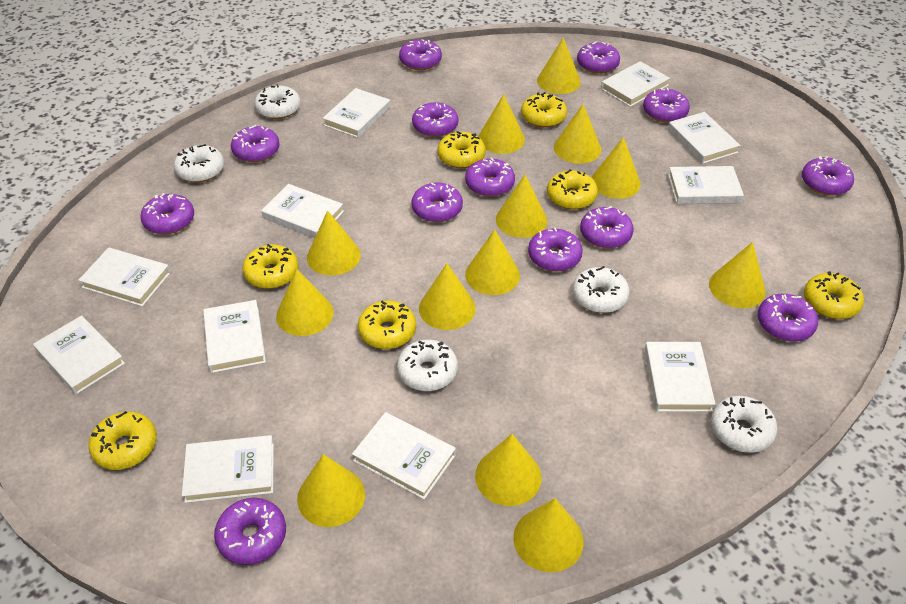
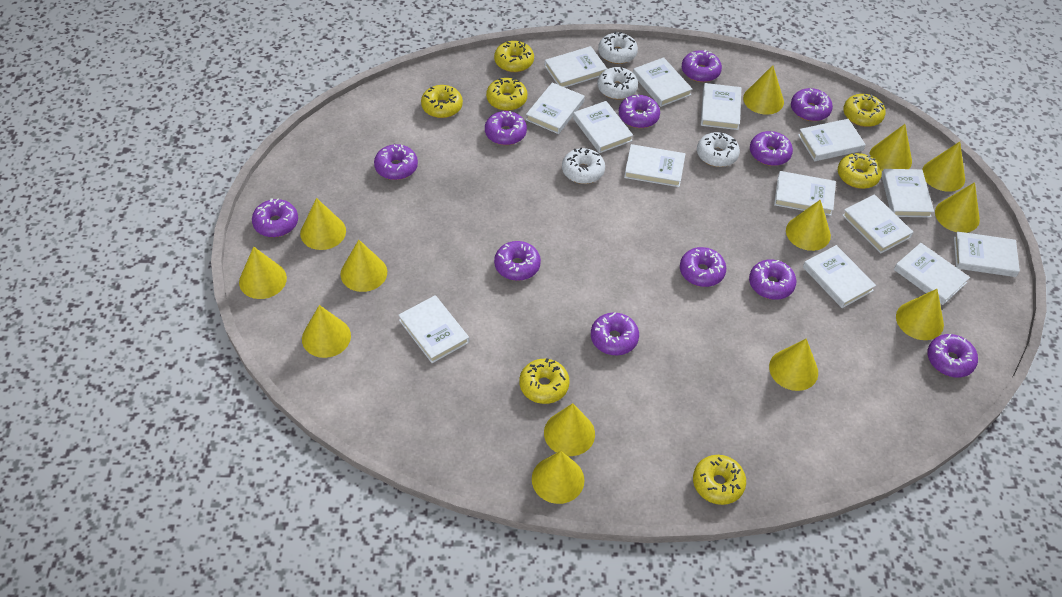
purple donut: [140,193,194,234] [214,498,286,565] [231,125,280,162] [399,39,442,70] [411,182,463,222] [412,102,458,137] [465,158,515,197] [528,228,583,272] [577,41,620,74] [580,206,634,248] [643,88,690,123] [758,294,818,342] [802,156,854,196] = 13 -> [252,199,298,237] [374,144,418,180] [485,111,527,145] [494,241,541,281] [591,312,639,355] [619,94,660,128] [680,247,726,287] [682,50,722,82] [749,259,796,300] [750,131,793,166] [791,88,833,121] [927,334,978,377] = 12
white book: [33,315,125,395] [78,247,171,307] [182,435,274,503] [203,300,266,373] [261,184,344,238] [323,88,390,138] [352,412,456,499] [601,61,670,107] [645,342,715,412] [668,112,741,164] [668,166,744,204] = 11 -> [398,295,469,363] [526,82,585,134] [545,46,607,87] [573,101,633,153] [624,144,685,187] [633,57,692,107] [701,83,741,130] [774,171,836,216] [798,119,866,161] [803,245,876,308] [842,194,913,254] [882,169,934,218] [894,243,970,305] [954,231,1020,277] = 14
white donut: [174,144,224,182] [255,84,301,119] [397,339,458,391] [572,266,630,313] [711,396,778,453] = 5 -> [562,148,605,184] [597,67,638,99] [598,32,638,64] [697,132,740,167] = 4

